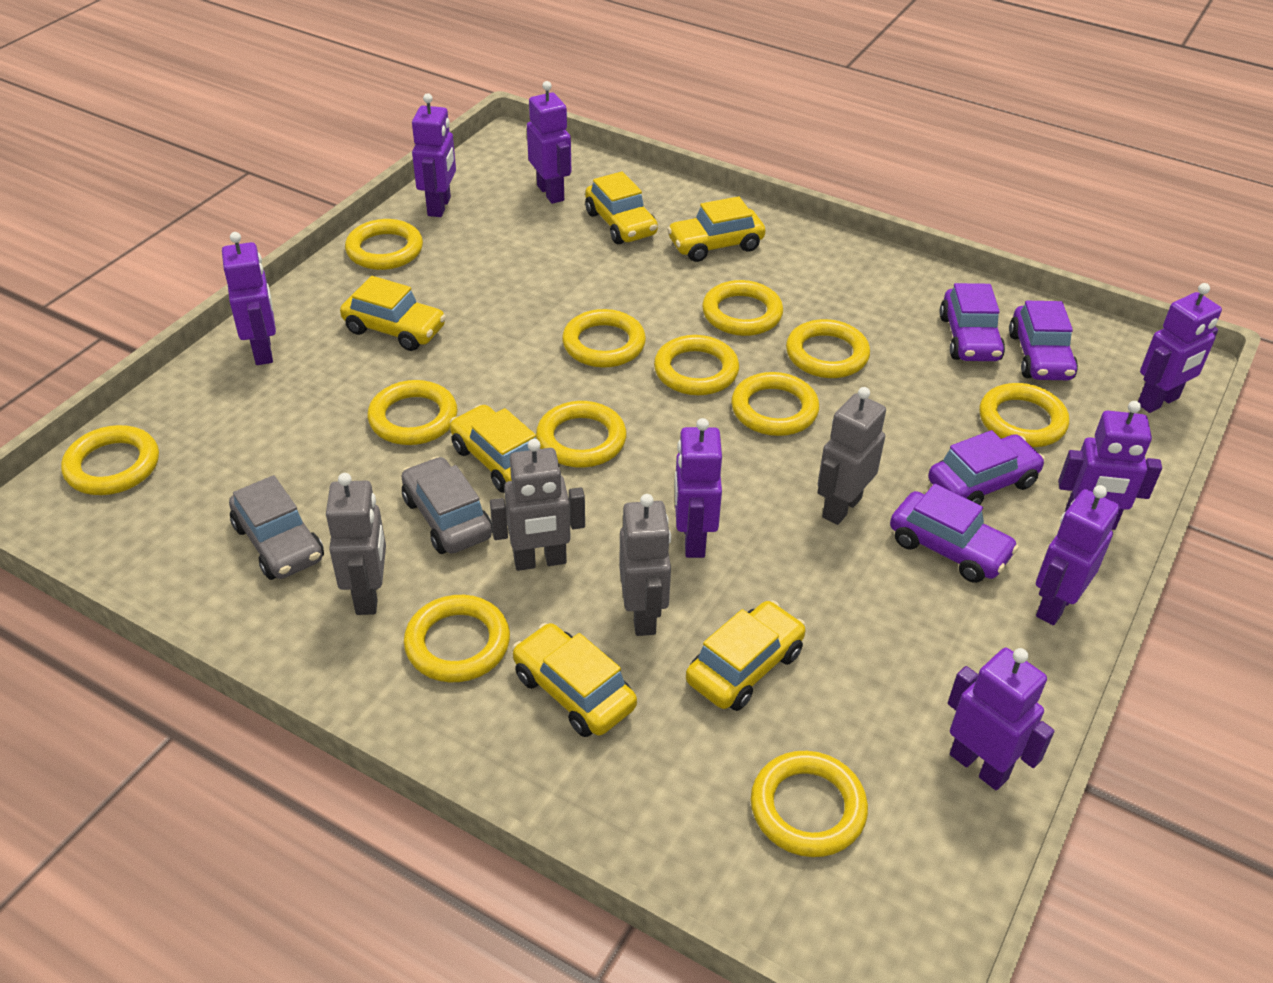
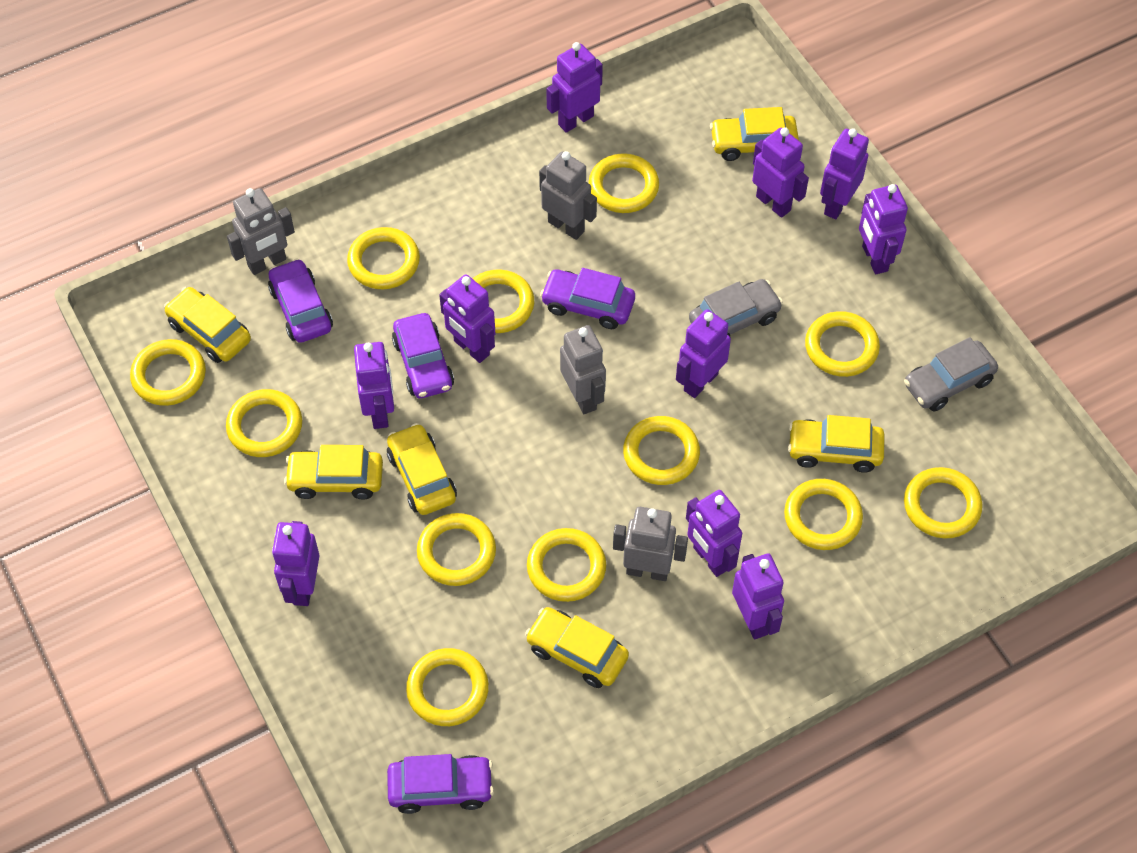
purple robot: [222,232,276,365] [412,93,456,217] [527,81,571,204] [674,418,722,558] [948,648,1055,790] [1036,485,1120,625] [1058,401,1162,530] [1138,283,1222,413] = 8 -> [272,521,320,606] [354,342,394,429] [439,274,496,363] [546,42,603,133] [676,309,731,398] [686,490,742,577] [732,553,784,639] [752,127,809,218] [820,128,869,219] [859,184,908,274] = 10

